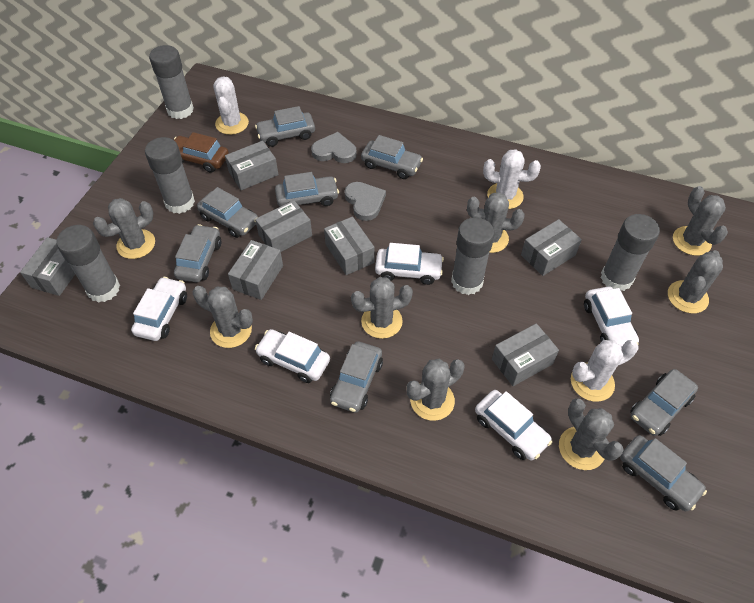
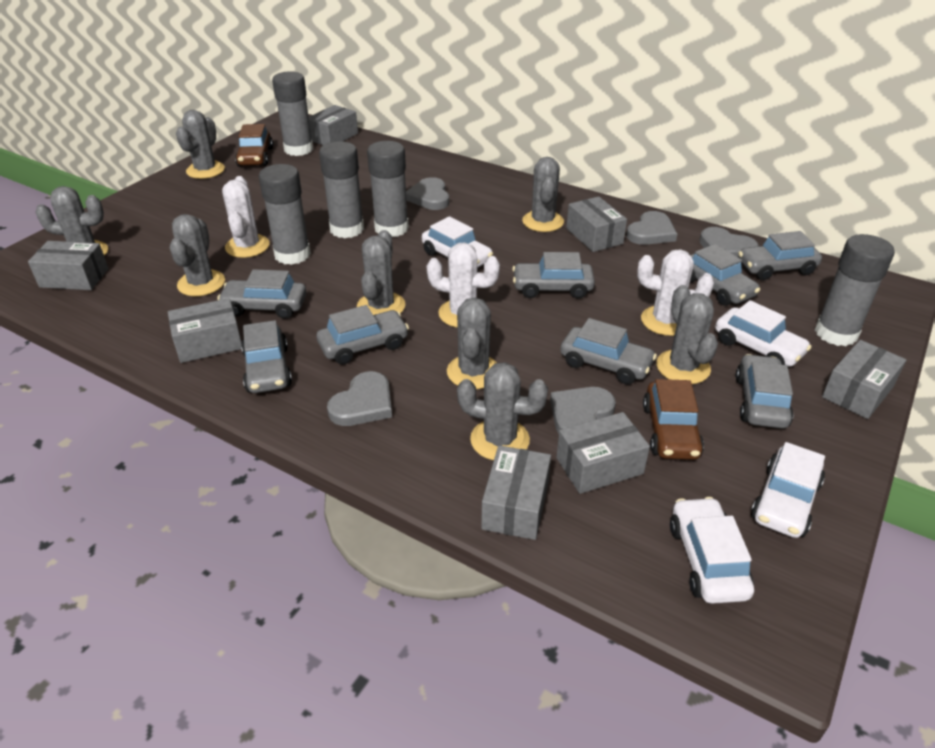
brown car: [174,132,229,173] = 1 -> [235,124,273,167] [643,379,704,460] = 2
grey heart: [311,132,357,163] [345,182,386,221] = 2 -> [327,371,392,426] [406,177,449,210] [550,387,616,434] [626,211,677,245] [699,227,759,258] = 5
white car: [131,277,187,341] [255,329,330,383] [375,243,444,285] [475,390,552,461] [584,287,639,347] = 5 -> [422,216,493,268] [670,497,754,604] [715,300,811,367] [751,442,825,538] = 4

